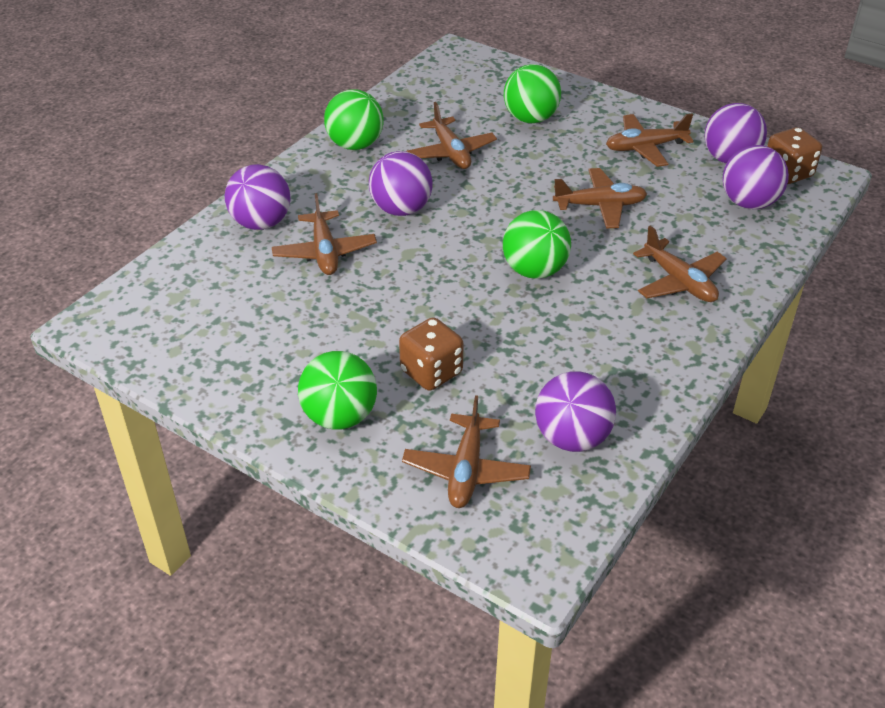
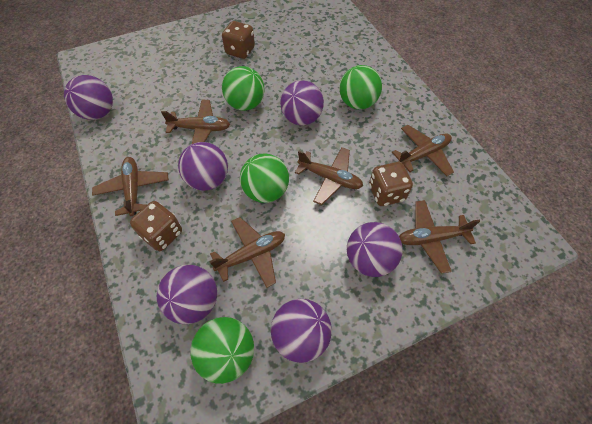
brown dice: [399,317,463,391] [767,127,822,184] = 2 -> [130,201,182,251] [222,21,255,59] [369,162,413,206] = 3
purple ball: [225,164,291,230] [369,151,433,216] [535,371,616,452] [704,103,767,163] [723,145,789,209] = 5 -> [64,75,113,120] [157,265,217,324] [178,142,228,191] [271,299,332,363] [280,80,324,125] [347,222,402,277] = 6

